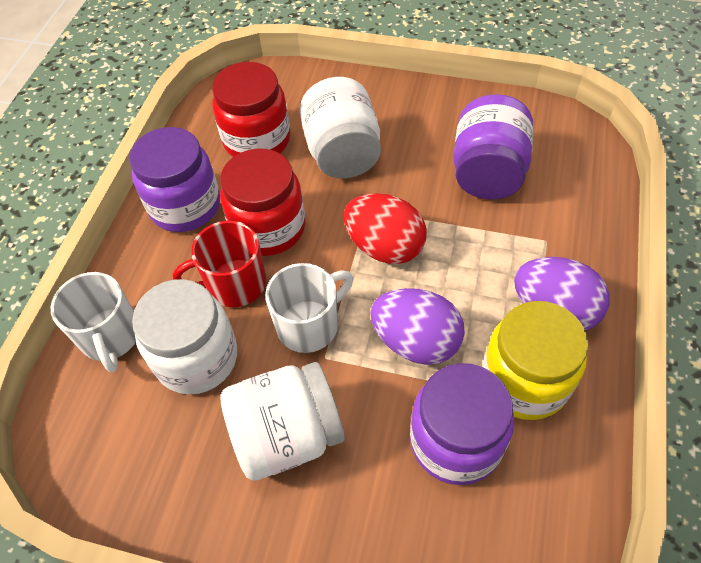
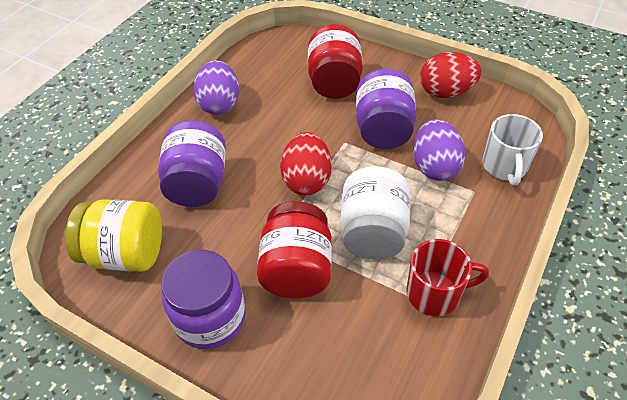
red egg: [344,193,427,264] = 1 -> [280,132,332,195] [420,52,481,98] = 2
white jar: [132,279,237,395] [220,362,345,481] [300,77,381,179] = 3 -> [340,166,410,259] = 1
white mug: [51,272,136,373] [265,263,353,353] = 2 -> [482,114,543,186] = 1

